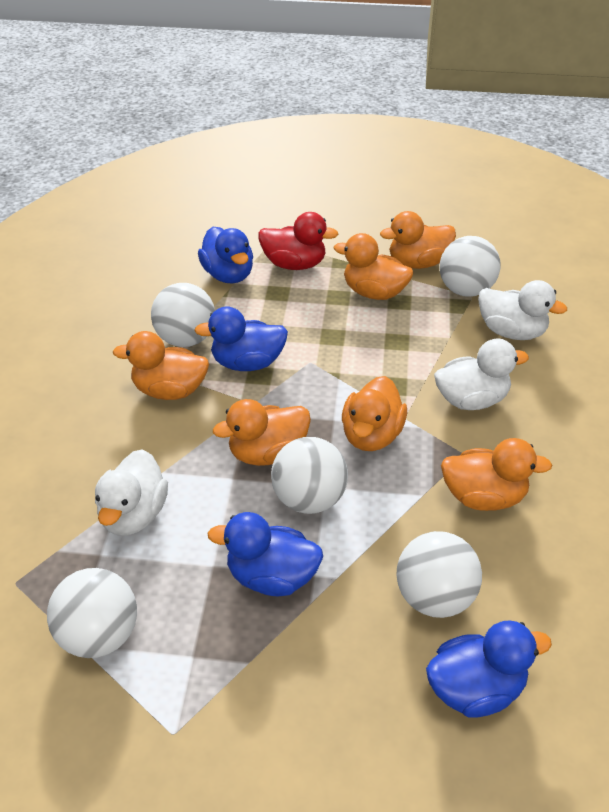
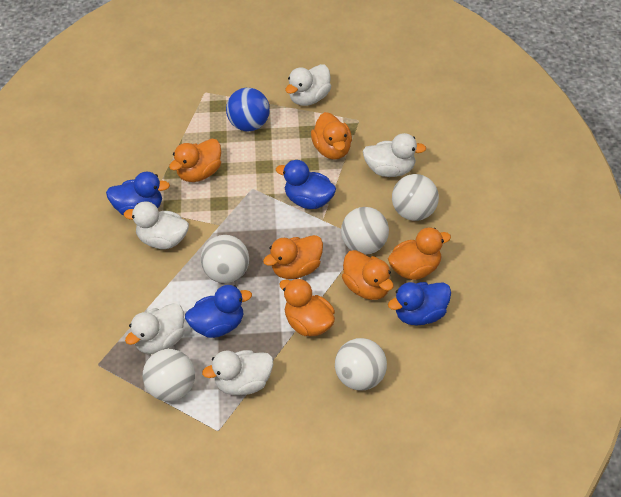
blue ball: none = 0 -> [226,88,270,131] = 1
red duck: [258,212,338,270] = 1 -> none = 0
white duck: [95,449,168,536] [434,339,529,410] [478,280,567,340] = 3 -> [124,201,189,249] [125,303,184,354] [202,350,273,395] [285,64,331,106] [362,133,426,177] = 5

